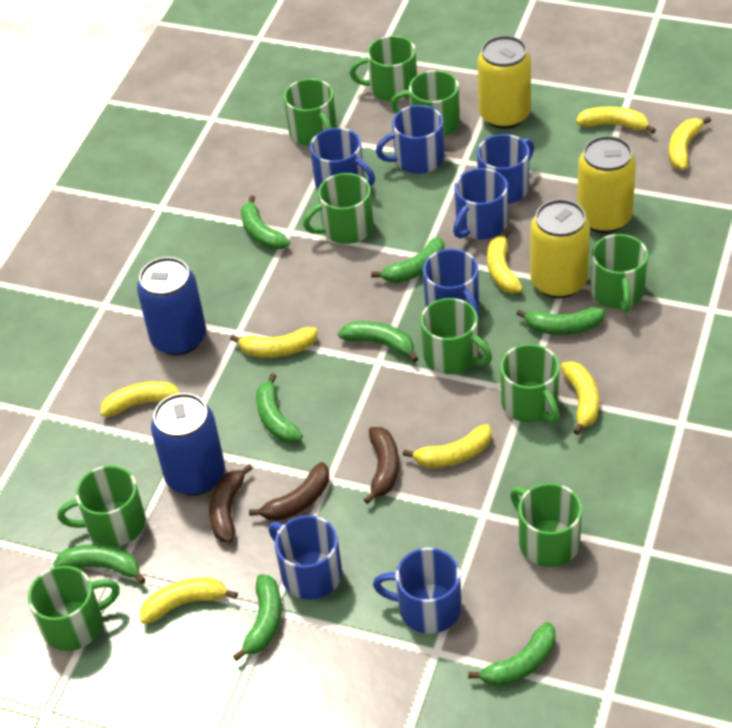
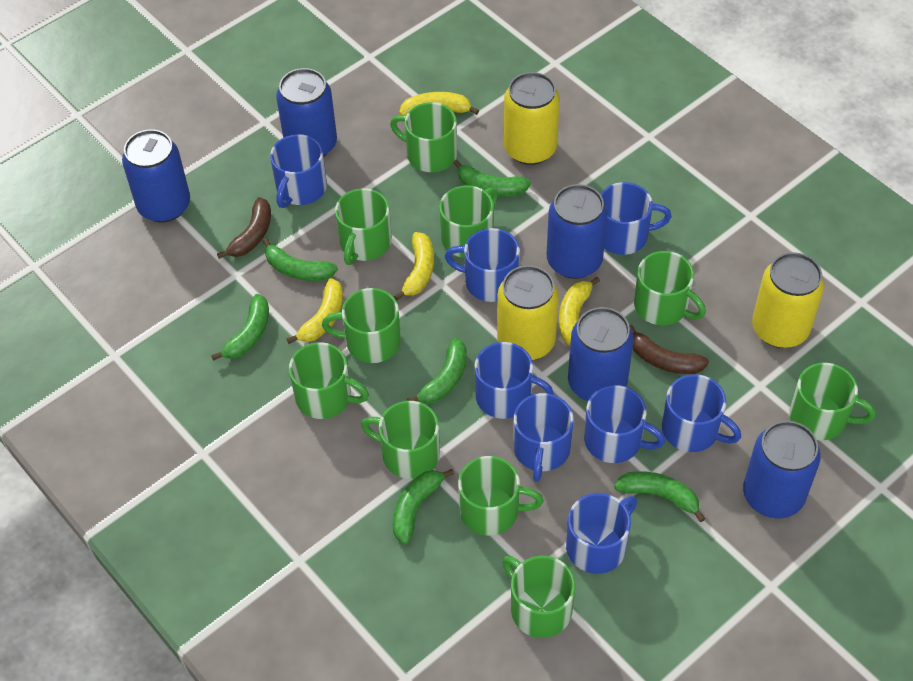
blue can: [137,257,206,356] [151,393,225,496] = 2 -> [122,129,190,223] [276,68,337,156] [546,184,608,279] [568,307,634,401] [743,421,821,519] = 5
blue mug: [268,515,342,600] [310,128,375,189] [373,548,462,634] [376,105,444,174] [423,249,479,319] [453,168,508,239] [477,134,534,204] = 7 -> [270,134,327,208] [445,228,520,302] [475,342,554,419] [513,393,574,482] [566,493,637,574] [584,385,665,463] [601,182,672,255] [662,374,741,452] = 8
brown banana: [209,464,253,543] [249,462,329,521] [364,427,399,504] = 3 -> [217,197,271,259] [629,324,709,374] = 2
green banana: [53,544,146,584] [233,574,282,661] [241,195,290,250] [256,373,303,443] [338,321,418,362] [371,237,444,283] [468,622,556,687] [516,307,605,335] = 8 -> [211,294,269,361] [262,238,338,281] [393,469,454,544] [407,338,466,404] [453,160,531,196] [614,471,705,522] = 6
yellow banana: [100,381,180,417] [140,577,238,624] [230,327,318,358] [403,424,492,468] [487,230,523,293] [561,361,599,435] [576,106,656,134] [669,117,711,170] = 8 -> [287,278,343,344] [394,232,434,300] [399,92,479,115] [559,277,600,346] = 4

